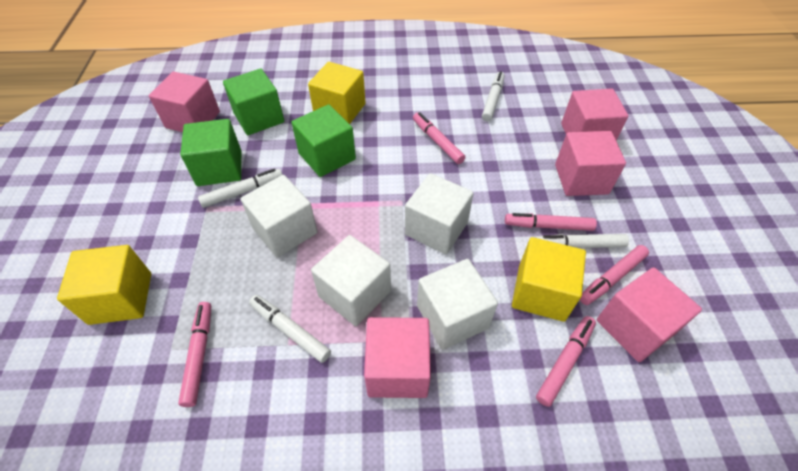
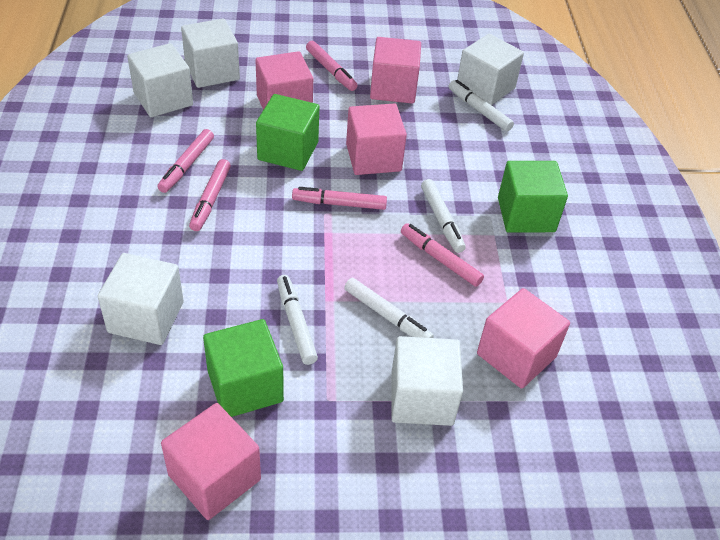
white cube: [241,175,317,257] [311,235,391,326] [405,173,474,254] [417,259,498,350] = 4 -> [98,253,184,345] [127,43,193,117] [181,19,240,88] [391,336,463,426] [457,34,524,105] = 5
yellow cube: [57,245,151,325] [308,62,366,124] [512,237,586,322] = 3 -> none = 0

